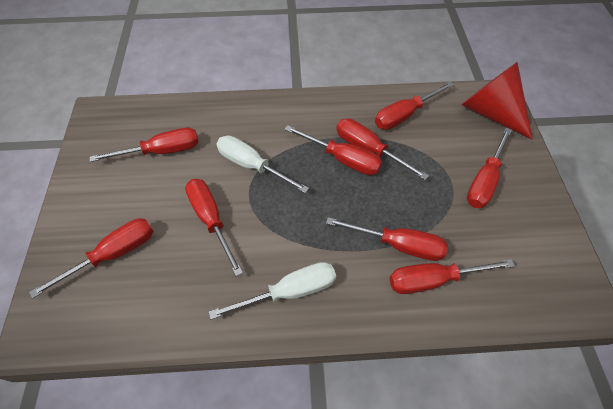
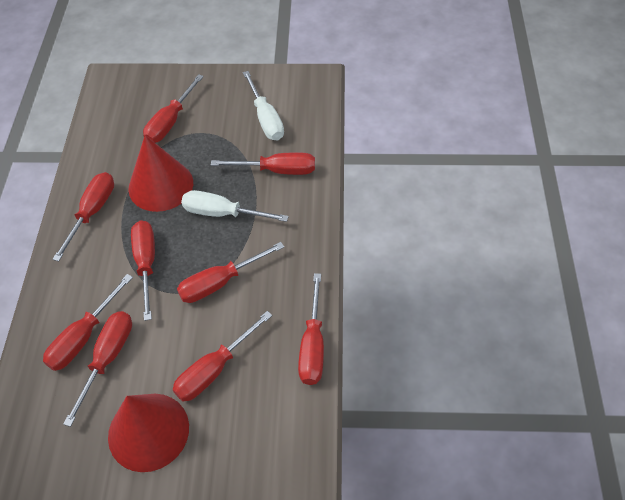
red cone: [461,62,532,139] = 1 -> [108,394,189,472] [128,135,193,212] = 2

